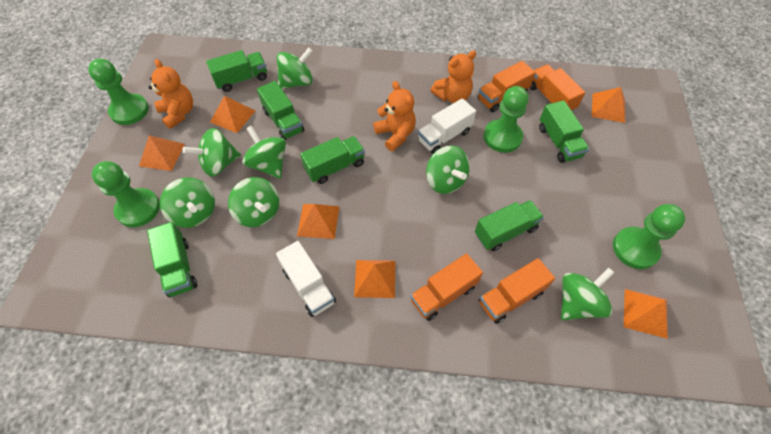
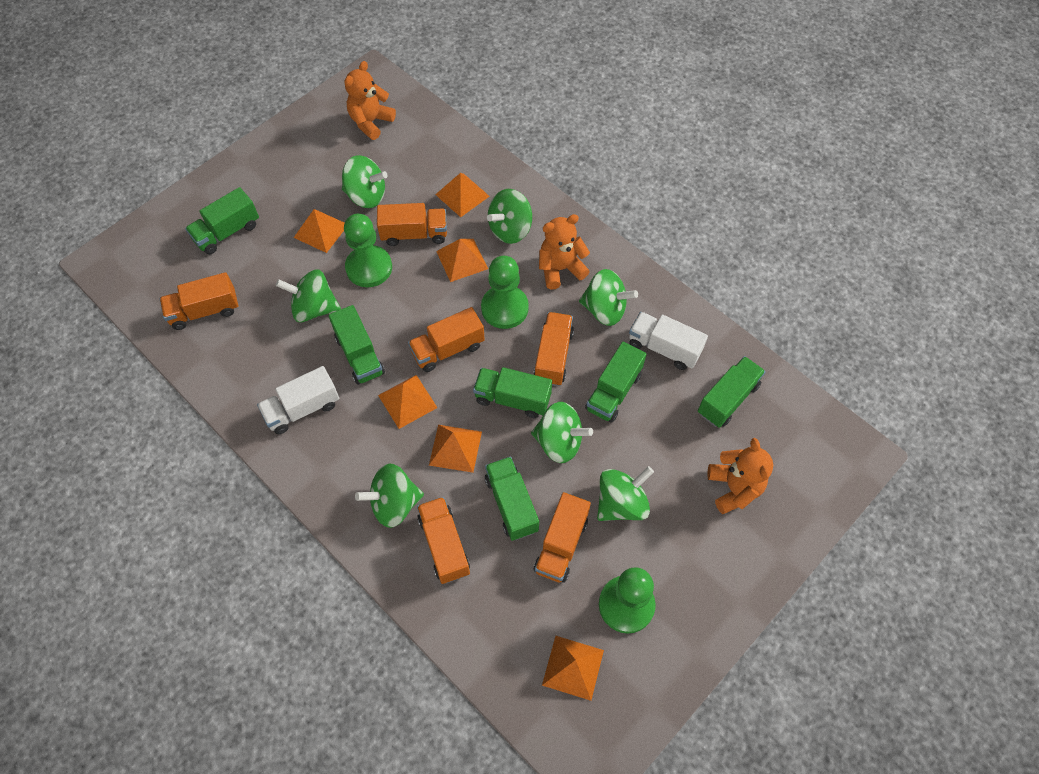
green pawn: [88,59,149,125] [92,161,160,227] [483,86,528,153] [613,204,685,269] = 4 -> [344,214,392,287] [481,256,529,329] [599,567,656,634] = 3
orange truck: [410,253,483,321] [478,61,535,112] [479,258,555,324] [530,65,585,111] = 4 -> [160,272,238,330] [377,203,447,246] [408,307,485,372] [417,497,470,584] [533,492,591,583] [534,312,574,386] = 6

